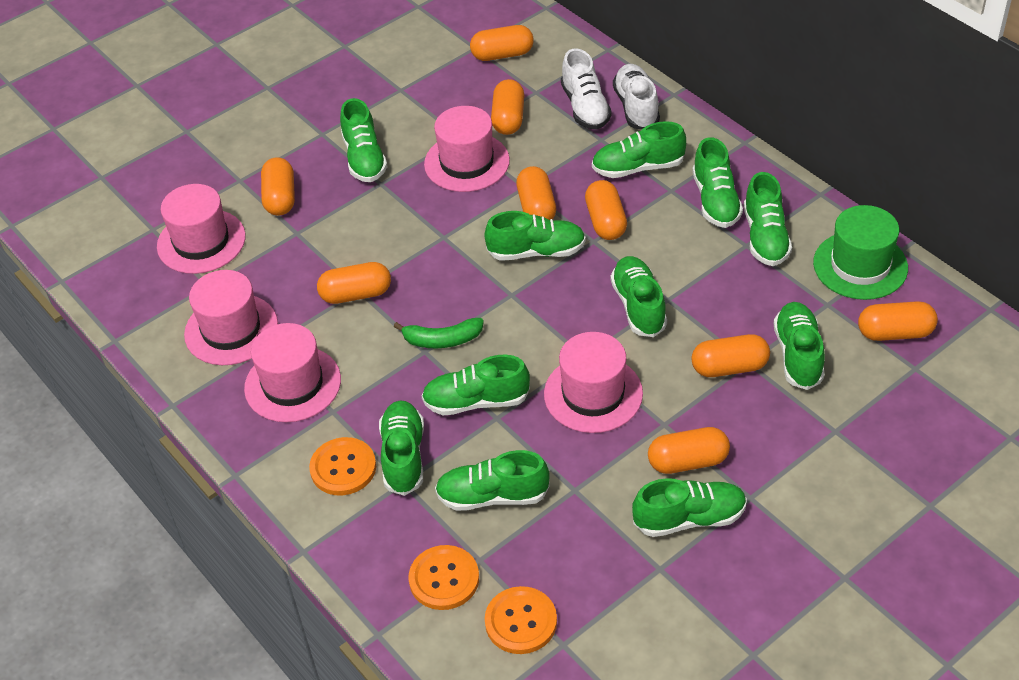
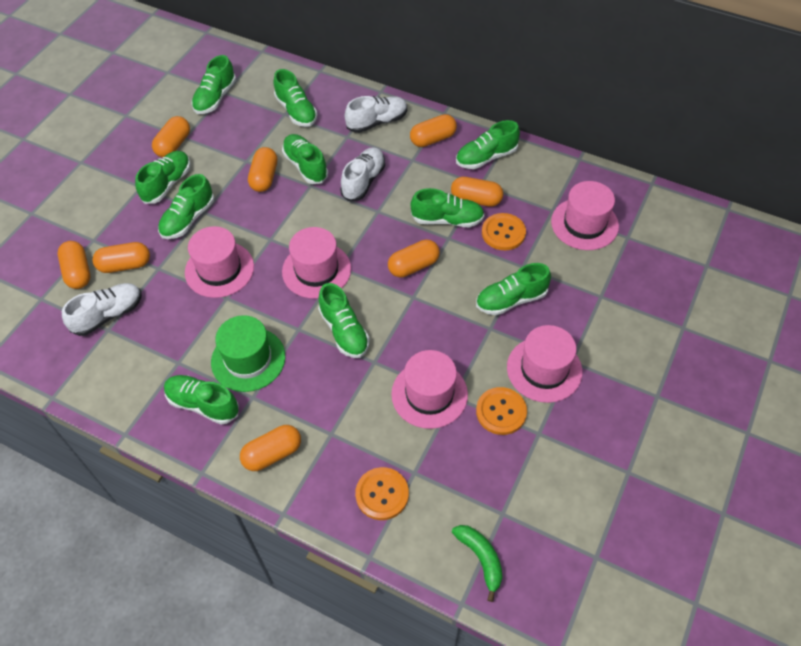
green shoe: [340,98,387,182] [379,401,424,496] [421,355,530,415] [435,450,550,511] [484,211,586,261] [592,121,686,178] [611,256,667,337] [632,478,747,537] [692,137,743,228] [744,172,792,266] [773,302,825,390] = 11 -> [135,151,191,204] [158,174,214,239] [164,375,239,425] [191,55,236,114] [274,69,317,127] [282,134,328,184] [318,283,370,358] [411,188,485,227] [456,120,520,169] [476,263,551,315] = 10
orange capsule: [261,158,295,215] [317,262,391,304] [470,25,534,61] [491,79,524,135] [516,166,556,220] [585,180,627,240] [648,427,730,474] [691,334,770,377] [858,301,938,341] = 9 -> [58,241,90,289] [92,242,150,273] [152,116,190,158] [240,425,301,471] [248,147,277,192] [388,239,440,278] [410,114,457,147] [451,177,503,207] = 8
white shoe: [561,48,612,129] [613,64,660,130] = 2 -> [62,283,142,336] [340,147,385,201] [345,96,407,133] = 3

